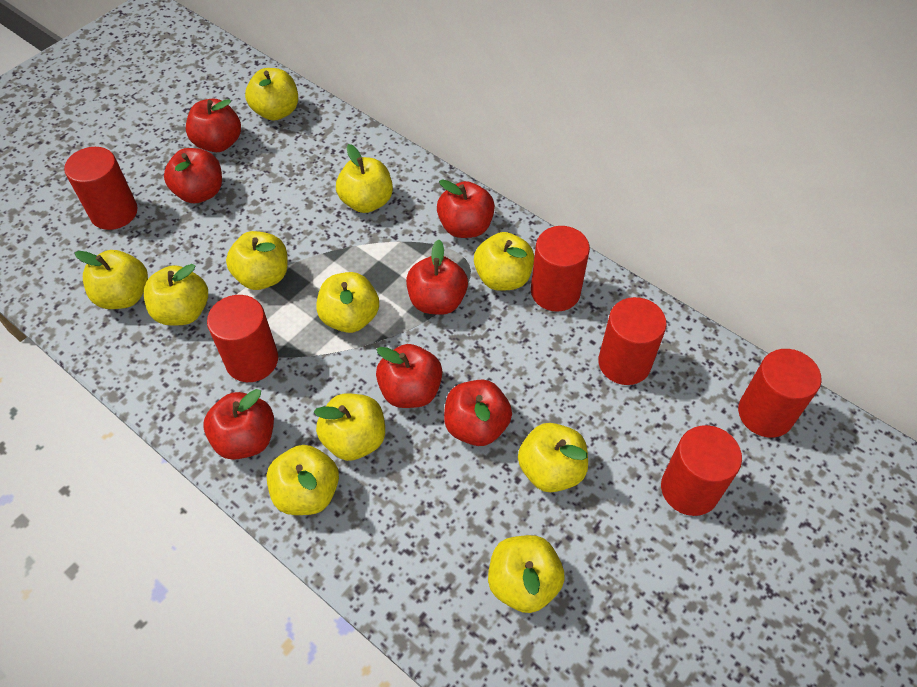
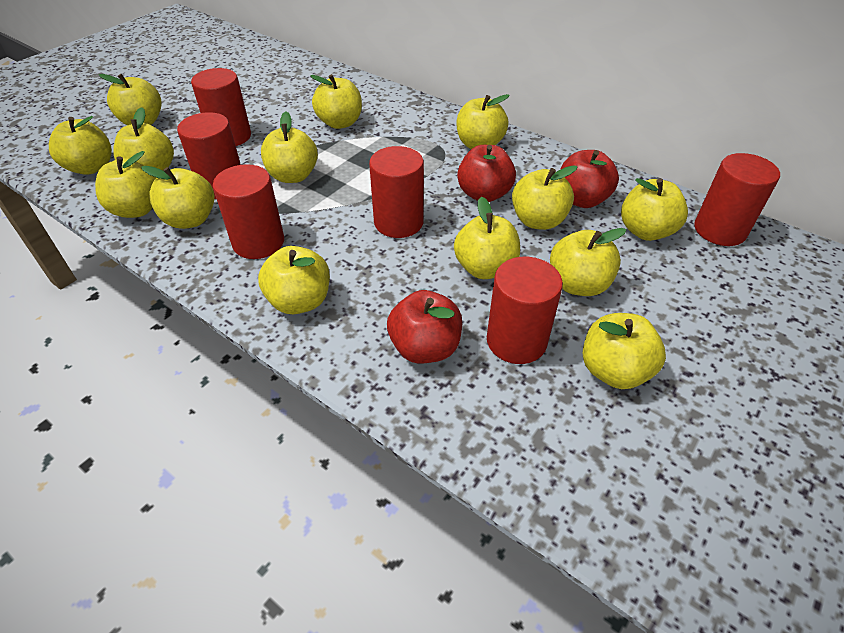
red apple: [164,148,222,203] [186,99,241,152] [203,389,274,460] [376,344,442,408] [406,240,468,315] [437,179,495,238] [444,380,512,446] = 7 -> [387,290,462,364] [457,145,516,202] [560,150,619,208] = 3
yellow apple: [75,250,148,309] [144,264,208,325] [226,231,288,290] [245,68,298,121] [267,445,339,515] [314,393,385,461] [316,272,379,333] [336,144,393,213] [474,232,534,291] [488,535,565,613] [518,423,588,492] = 11 -> [49,116,112,175] [95,151,156,218] [99,74,162,125] [113,107,174,170] [141,166,215,229] [258,246,330,314] [261,112,318,183] [310,74,362,129] [454,197,520,279] [457,94,510,149] [512,165,577,230] [550,228,626,296] [583,313,666,389] [621,178,688,241] = 14

